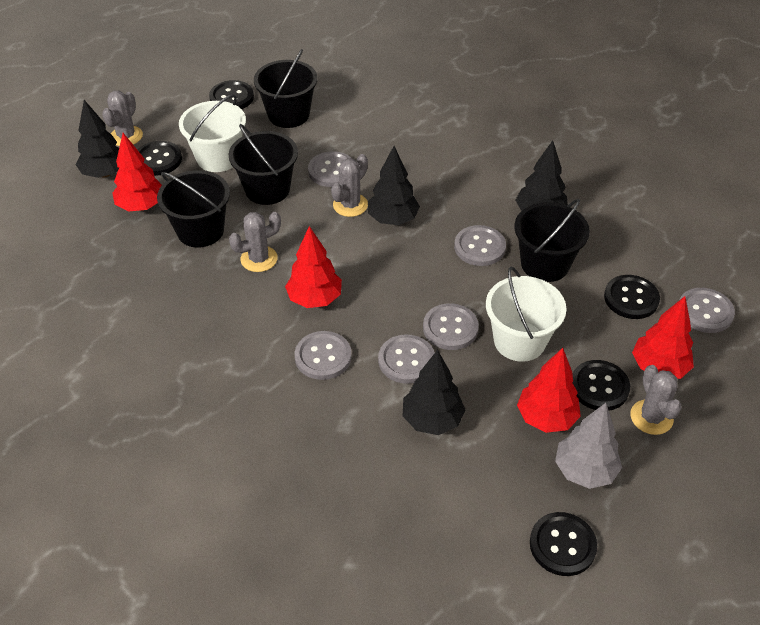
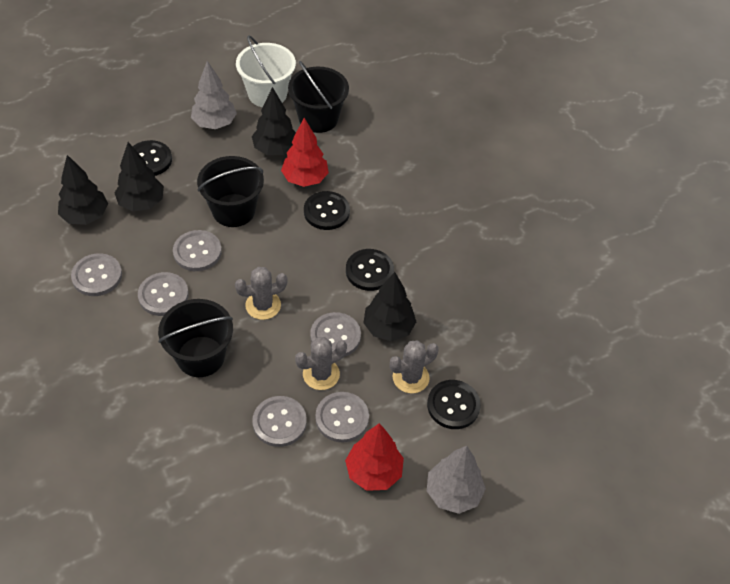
black bucket: [157,170,230,248] [229,124,298,205] [254,49,317,128] [514,199,590,282] = 4 -> [158,299,233,377] [197,156,264,227] [288,61,349,133] = 3
black button: [137,141,182,176] [209,80,254,109] [530,512,597,576] [572,360,630,411] [604,275,660,319] = 5 -> [133,140,172,176] [304,191,350,230] [346,249,394,291] [427,380,481,429] = 4
grey cactus: [102,90,143,146] [229,212,281,272] [331,154,368,217] [630,365,682,435] = 4 -> [235,267,287,320] [295,337,347,390] [390,340,439,393] = 3
grey tree: [555,403,622,489] = 1 -> [191,61,237,129] [427,446,486,514] = 2
red tree: [112,133,162,212] [285,226,342,308] [517,348,581,433] [632,296,694,379] = 4 -> [281,118,329,187] [345,423,404,491] = 2
white bucket: [179,95,246,172] [486,267,567,362] = 2 -> [236,35,296,107] = 1

